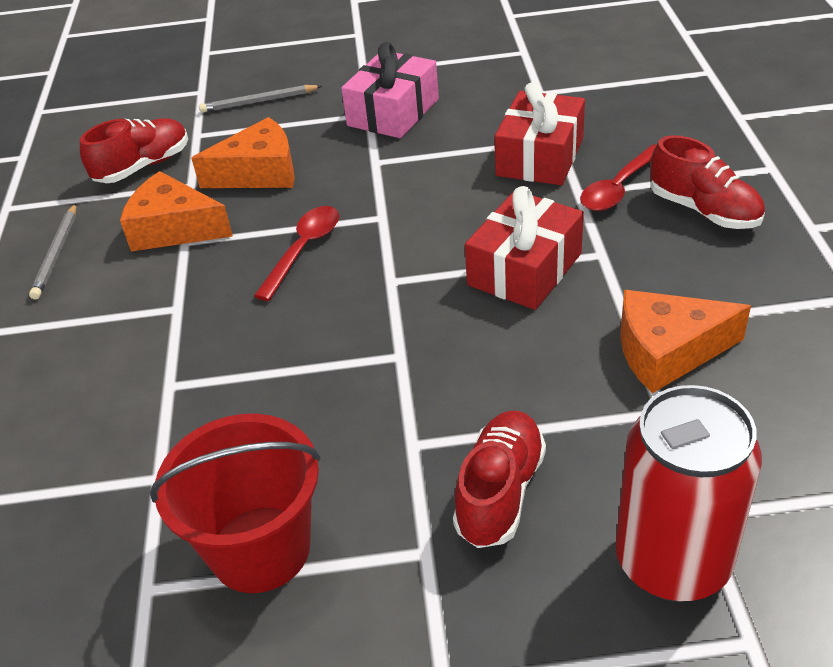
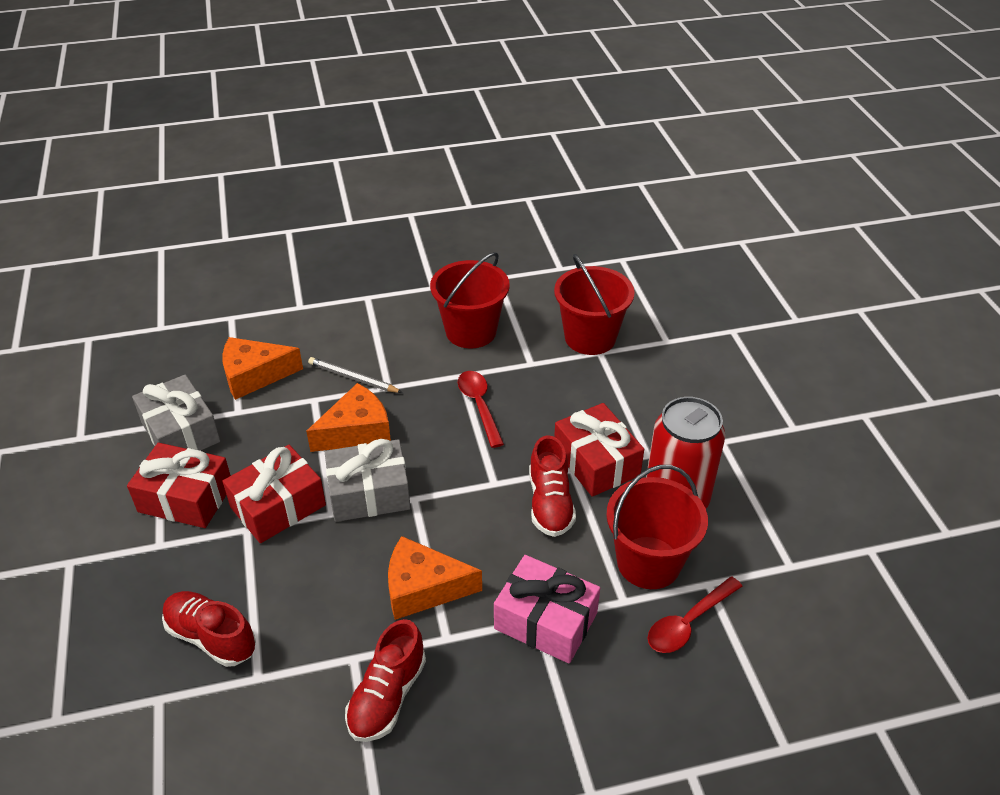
grey gift: none = 0 -> [132,375,220,451] [325,439,411,522] = 2
grey pencil: [29,203,76,299] [199,85,322,113] = 2 -> [308,357,403,393] = 1
red bucket: [150,414,321,593] = 1 -> [430,252,510,348] [554,254,635,355] [606,465,708,589] = 3
red gift: [465,186,584,310] [495,82,585,185] = 2 -> [127,443,231,528] [222,445,326,543] [554,403,644,497] = 3

